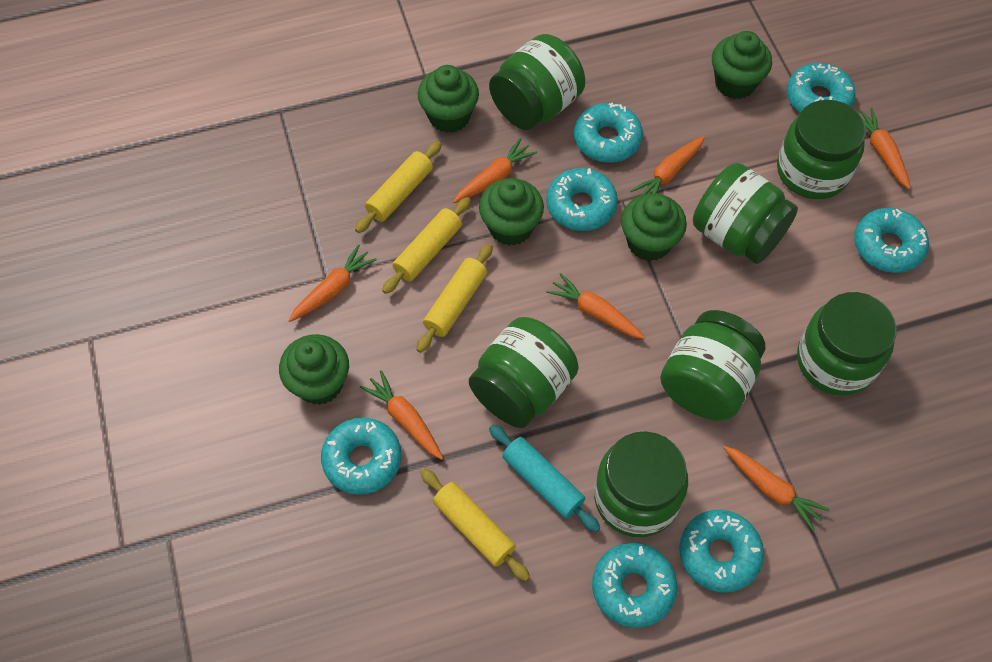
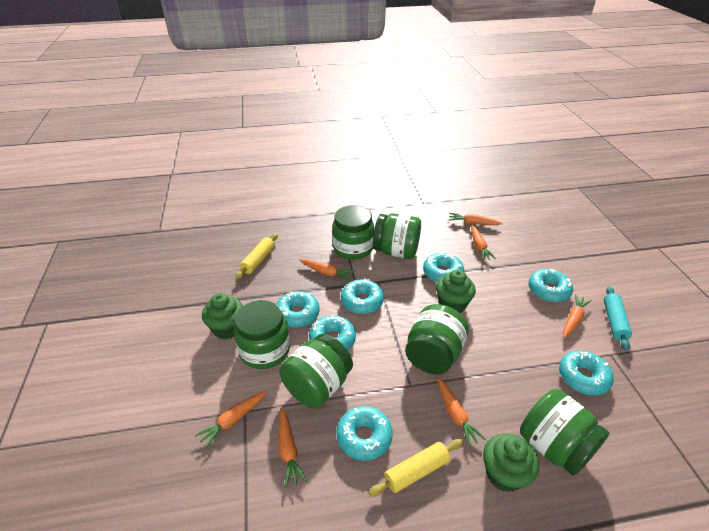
green cupcake: [279,334,349,405] [418,65,479,133] [479,178,544,246] [621,193,687,261] [712,31,772,99] = 5 -> [202,293,243,339] [436,269,476,313] [483,433,539,492] = 3
green jar: [469,317,579,428] [489,34,585,130] [594,431,688,537] [660,310,766,421] [693,163,798,264] [777,100,866,199] [797,292,897,396] = 7 -> [234,300,290,369] [280,334,353,408] [332,205,374,260] [373,213,421,259] [405,304,469,374] [520,389,609,476] = 6
yellow rolling pin: [355,141,442,233] [382,197,471,294] [416,244,493,353] [420,469,530,581] = 4 -> [236,233,278,280] [369,439,463,497] = 2

